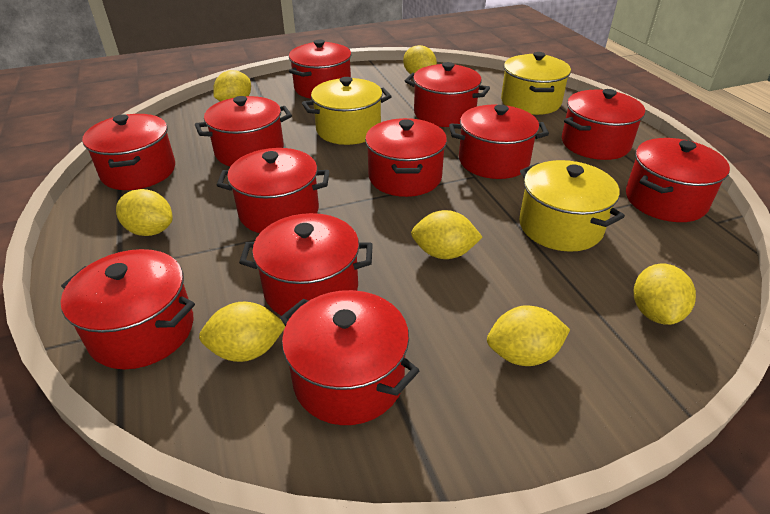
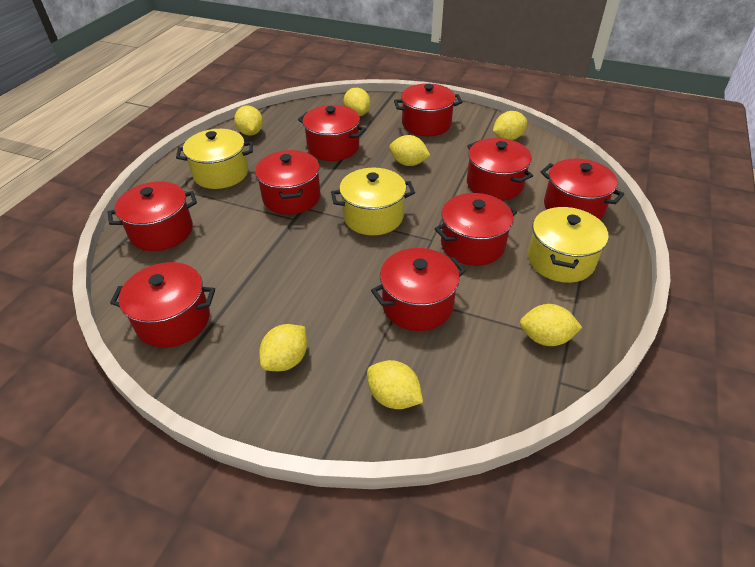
red pot: [61,249,195,370] [82,114,175,190] [195,96,292,167] [217,148,329,233] [239,213,373,319] [280,290,420,425] [289,39,351,99] [365,118,447,197] [405,62,490,127] [449,105,549,179] [562,89,645,160] [626,138,730,222] = 12 -> [108,181,197,251] [110,262,215,348] [255,150,321,215] [298,105,366,161] [371,248,466,331] [394,83,462,136] [434,193,517,266] [467,138,533,201] [541,159,624,220] = 9

